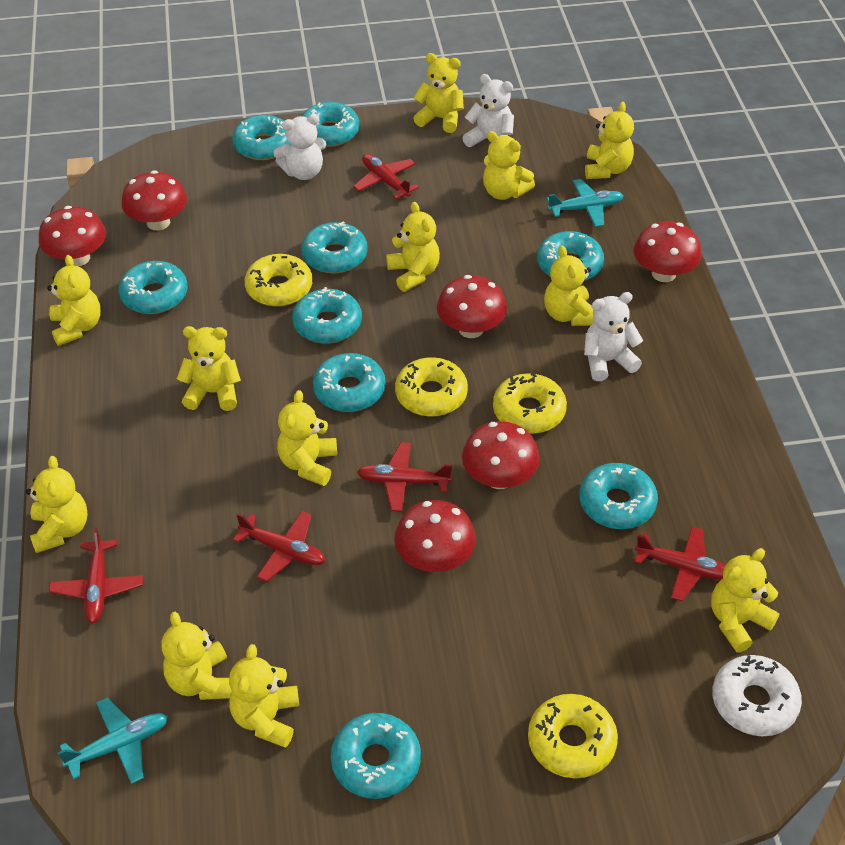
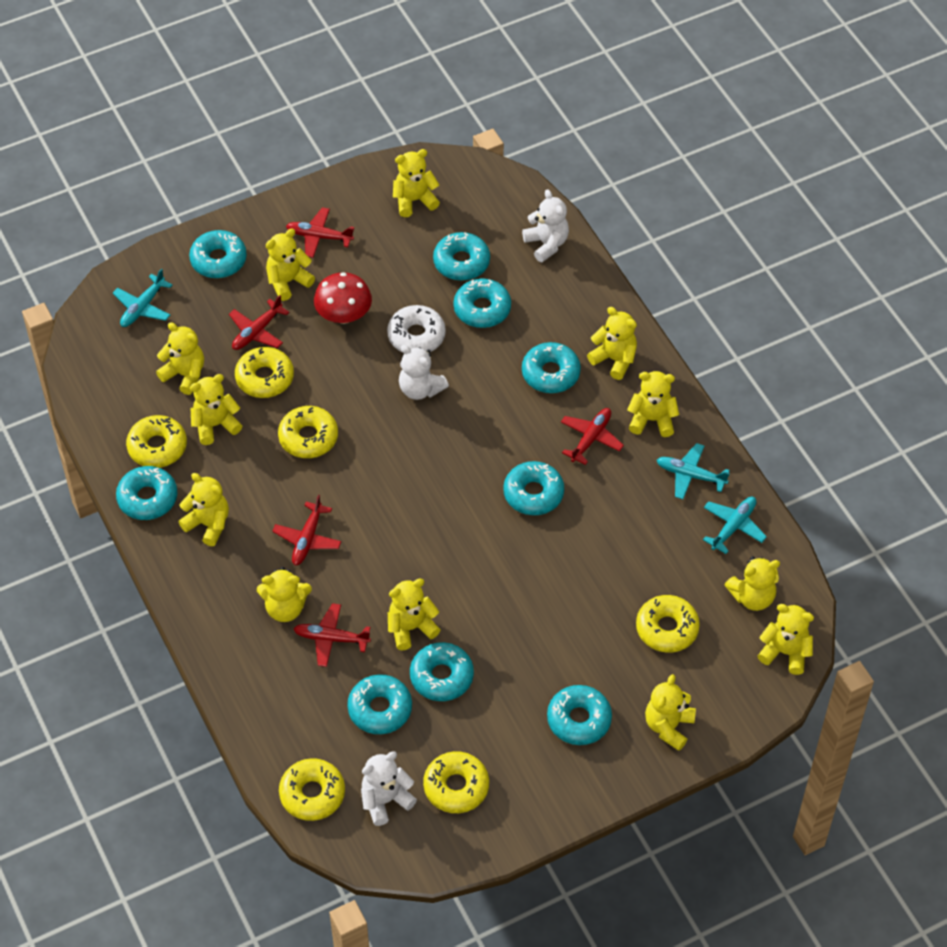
red mushroom: [39,206,106,266] [121,170,187,231] [394,500,476,572] [437,275,507,338] [462,421,540,489] [634,221,702,282] = 6 -> [314,272,372,324] = 1
turquoise plane: [58,697,168,784] [546,179,623,227] = 2 -> [113,269,173,327] [657,443,730,499] [703,497,767,554] = 3
yellow donut: [245,254,312,307] [395,357,468,417] [493,373,567,434] [528,694,618,778] = 4 -> [126,415,187,468] [235,347,294,398] [278,406,338,458] [279,758,345,821] [423,751,489,813] [636,595,700,653] = 6

